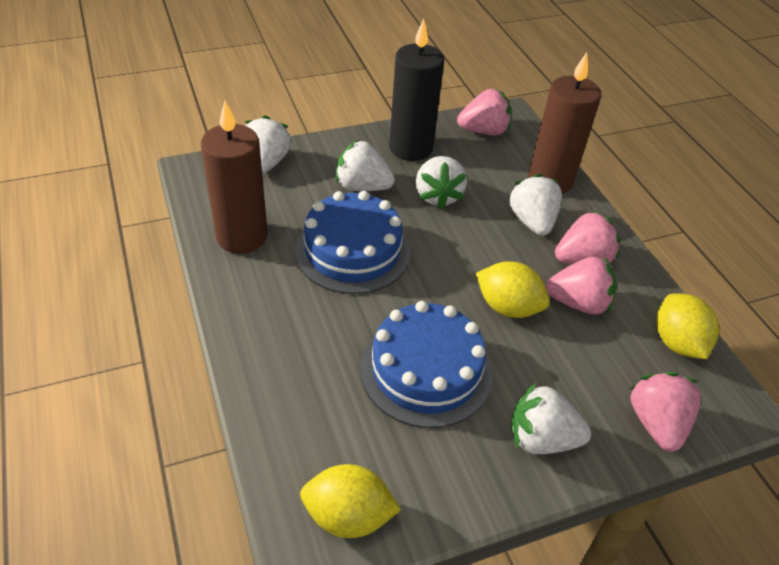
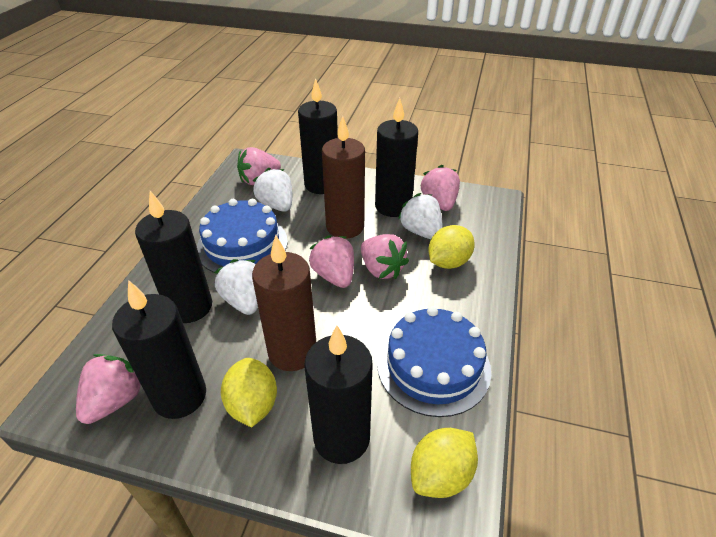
black candle: [389,19,444,161] = 1 -> [112,280,206,419] [135,191,212,323] [298,78,338,194] [304,325,373,464] [375,98,418,217] = 5
pink strawberry: [457,89,511,135] [546,257,617,315] [555,211,620,264] [630,372,701,452] = 4 -> [76,354,141,424] [237,147,281,185] [309,235,354,288] [361,234,409,279] [421,165,460,211] = 5
white strawberry: [245,115,291,174] [335,140,395,191] [416,156,467,209] [509,174,562,236] [511,383,591,454] = 5 -> [214,259,258,315] [253,168,292,212] [398,193,443,239] = 3

